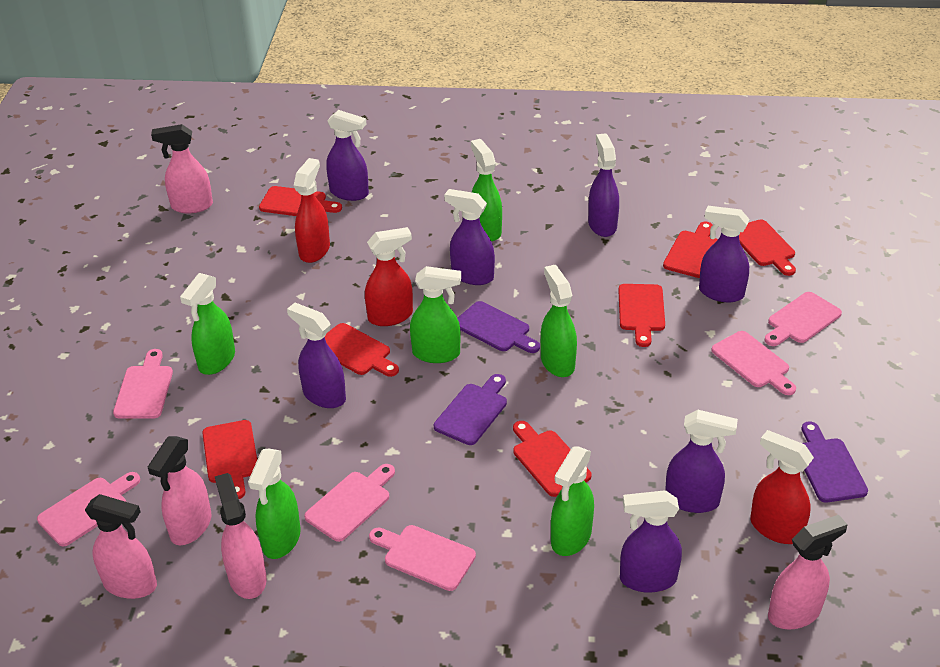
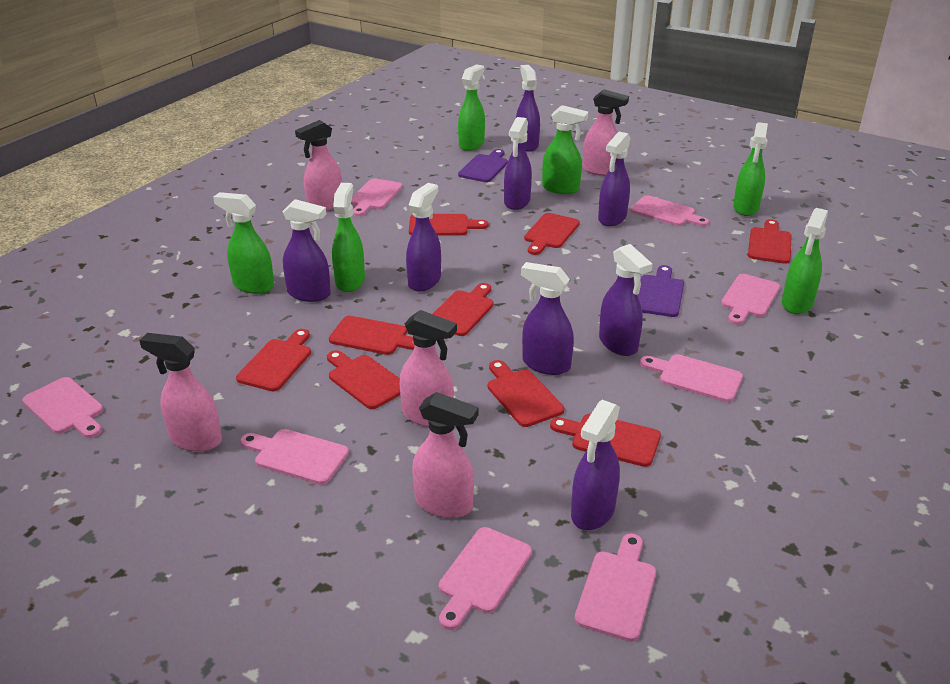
pink cutting board: [37,472,140,546] [113,349,173,419] [304,464,395,542] [369,525,476,591] [712,331,796,395] [764,292,842,346] = 6 -> [22,377,103,438] [240,429,349,485] [351,178,403,216] [439,527,532,630] [574,533,656,642] [630,195,709,226] [640,354,743,402] [721,274,780,325] = 8
purple cutting board: [434,374,507,445] [457,301,540,353] [801,422,868,503] = 3 -> [458,149,508,182] [637,265,684,317] = 2
purple spray bottle: [287,303,346,408] [326,110,369,201] [444,189,495,285] [588,133,619,237] [620,490,682,593] [665,410,738,513] [699,206,749,302] = 7 -> [282,199,331,302] [406,183,441,292] [504,117,532,210] [516,65,540,152] [521,262,574,375] [571,400,620,530] [598,132,630,226] [599,244,653,356] = 8
red cutting board: [202,420,257,499] [259,186,342,216] [325,323,399,377] [513,421,591,497] [618,284,665,347] [663,221,718,278] [739,219,796,276] = 7 -> [236,329,311,391] [327,350,400,409] [329,316,415,355] [409,214,488,236] [433,283,494,336] [488,360,564,427] [524,213,580,255] [550,413,661,467] [748,219,792,264] = 9
red spray bottle: [294,158,330,263] [365,227,413,326] [750,430,814,544] = 3 -> none = 0

